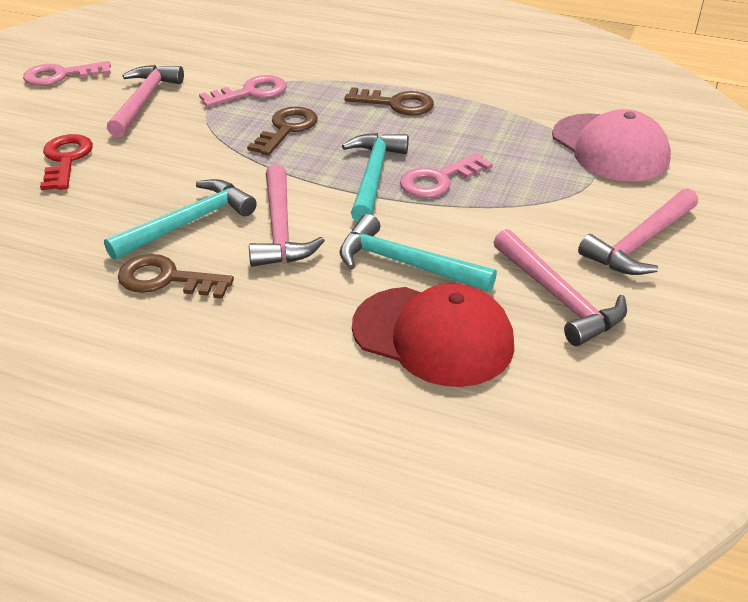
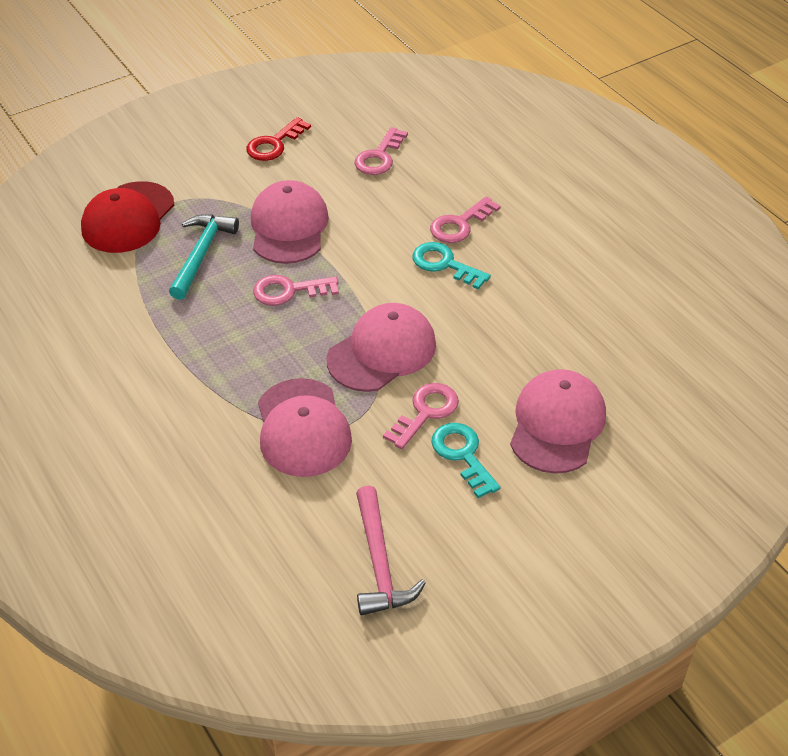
brown key: [118,254,234,299] [247,107,318,156] [345,87,434,115] = 3 -> none = 0
pink cap: [552,109,671,182] = 1 -> [251,180,329,264] [258,378,352,477] [327,303,436,392] [510,369,606,474] = 4
pink hammer: [107,65,184,137] [249,164,325,267] [493,229,627,346] [578,188,698,275] = 4 -> [356,486,426,615] = 1
pink key: [23,61,111,86] [199,75,287,107] [400,153,493,198] = 3 -> [253,275,339,306] [355,127,408,175] [383,383,459,449] [430,197,500,243] = 4
turquoise hammer: [104,179,257,260] [340,214,497,292] [342,133,409,222] = 3 -> [169,214,239,300] = 1
turquoise key: none = 0 -> [413,242,491,290] [431,423,501,498] = 2

